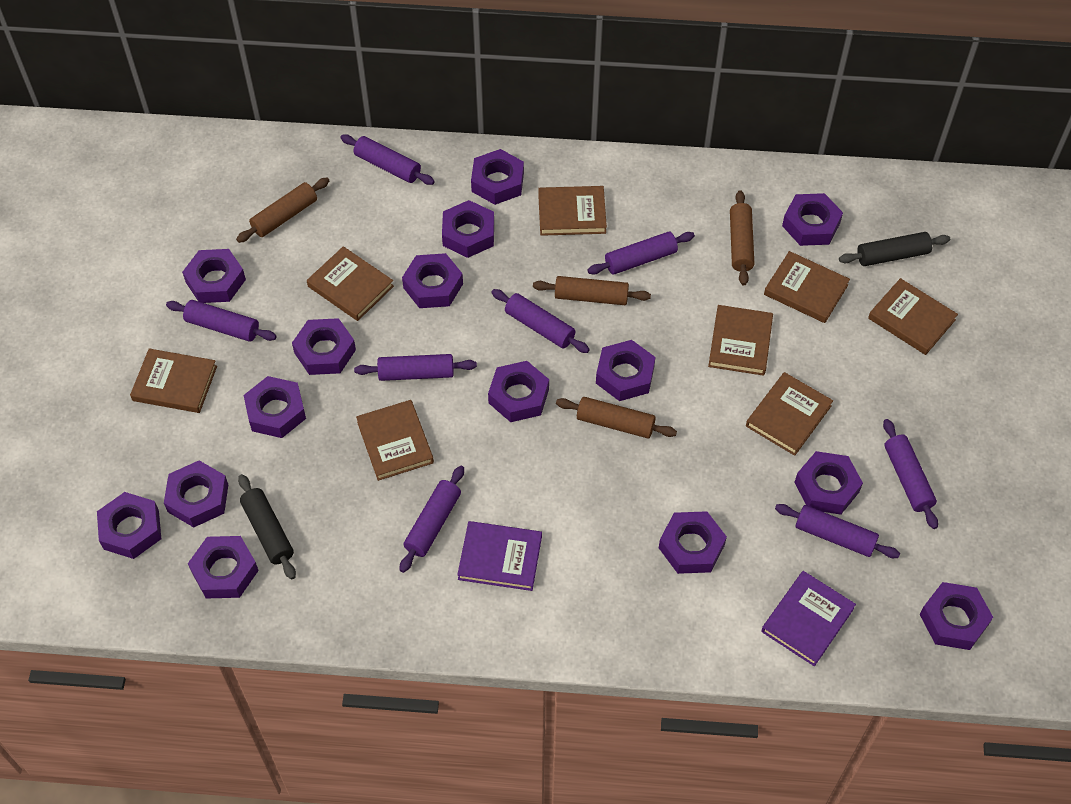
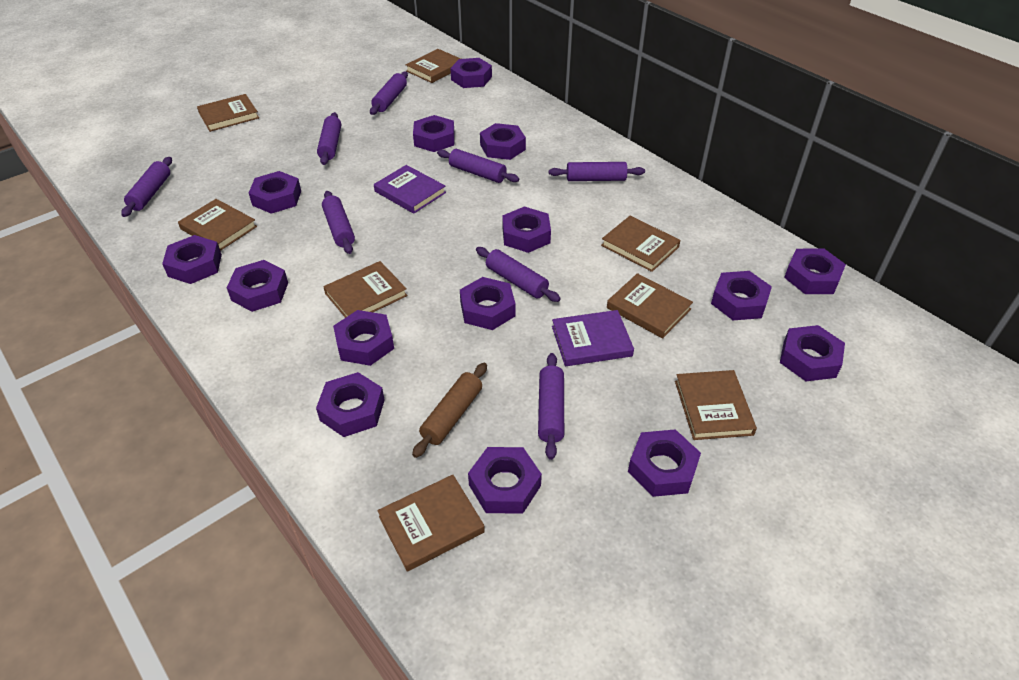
black rolling pin: [238,474,296,579] [839,232,950,266] = 2 -> none = 0
brown rolling pin: [236,178,329,243] [533,276,651,305] [556,397,677,438] [730,190,754,285] = 4 -> [412,363,487,458] = 1

